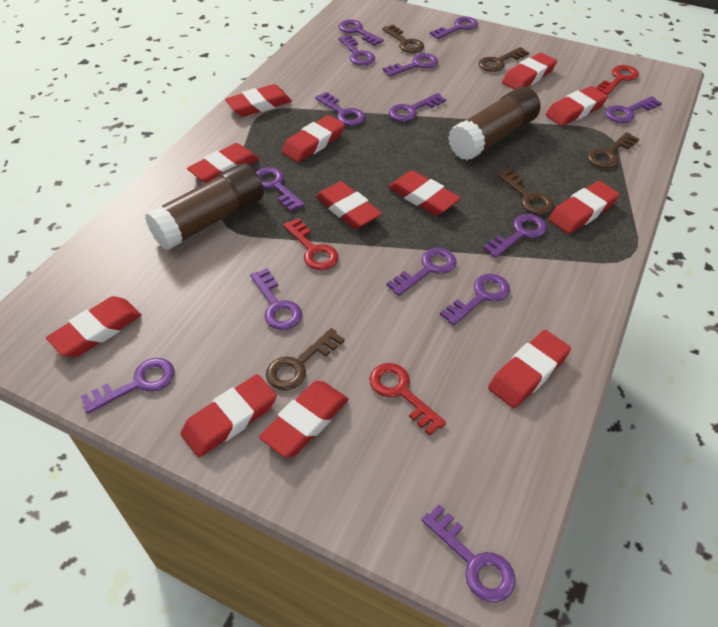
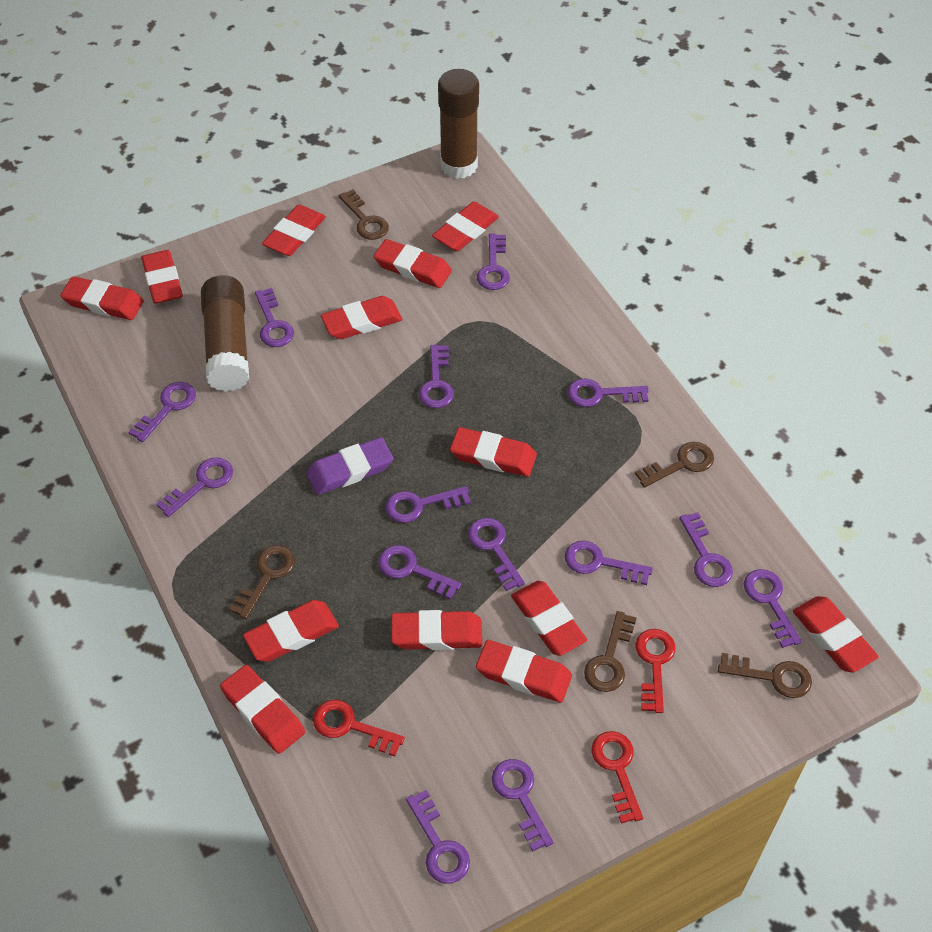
purple eraser: none = 0 -> [307,437,393,495] = 1
red eraser: [46,296,141,357] [180,374,277,457] [187,143,259,183] [225,84,292,117] [259,381,348,458] [282,115,345,163] [316,181,382,229] [388,170,461,215] [488,330,571,408] [502,53,557,89] [545,86,608,126] [549,181,620,234] = 12 -> [60,276,144,320] [141,250,183,304] [220,665,305,754] [243,600,339,662] [262,205,326,256] [321,296,402,339] [374,239,452,288] [391,610,482,650] [432,202,499,251] [450,427,537,477] [476,640,572,703] [511,581,587,656] [793,596,879,673] = 13

